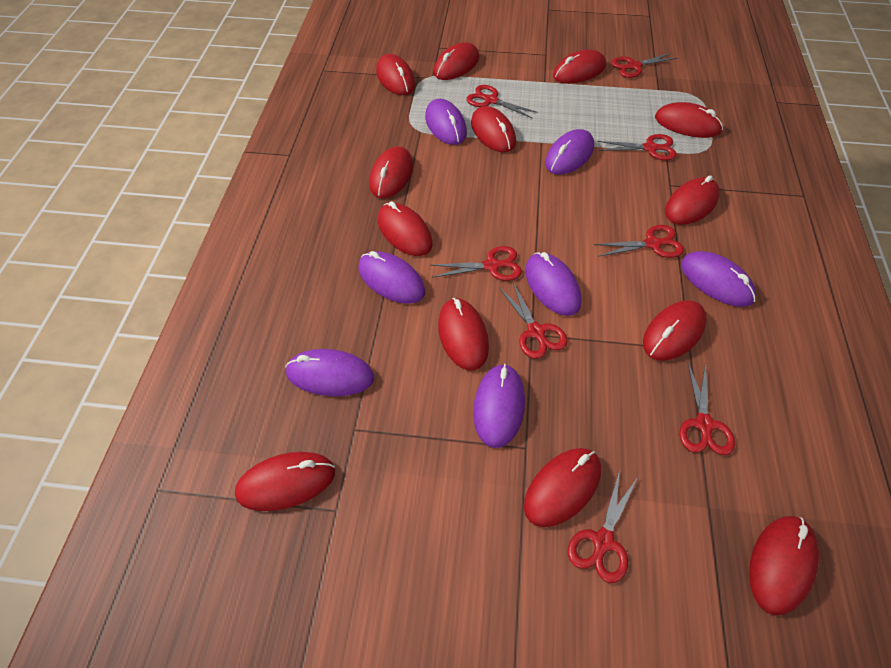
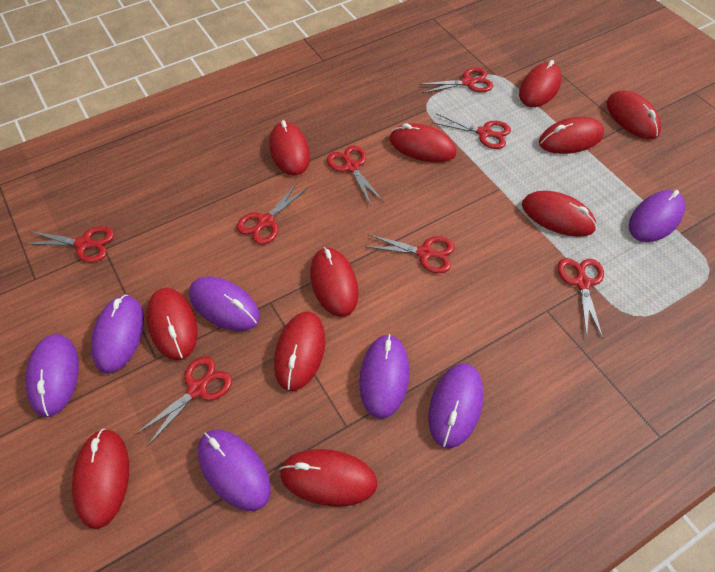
red mouse: [235,452,335,511] [369,147,413,198] [376,54,415,95] [378,201,433,256] [433,42,479,80] [438,298,489,370] [471,106,516,152] [524,448,601,527] [553,50,606,83] [643,300,707,361] [655,102,723,138] [665,175,720,225] [749,516,819,615] = 13 -> [72,429,129,529] [147,288,198,361] [269,120,310,176] [274,312,325,391] [280,449,377,507] [310,247,359,317] [389,123,456,163] [519,60,562,107] [522,191,597,237] [539,117,604,154] [607,91,661,139] = 11

